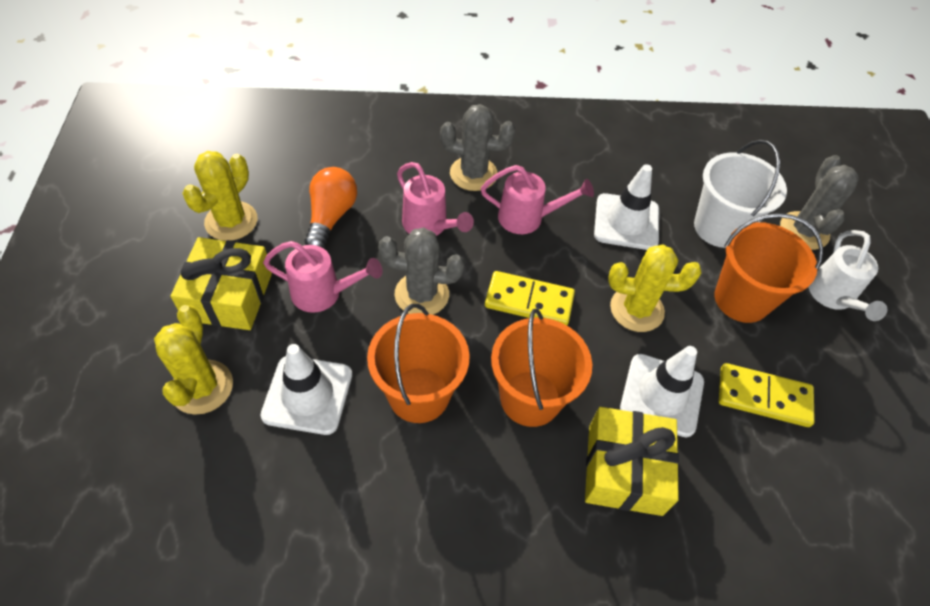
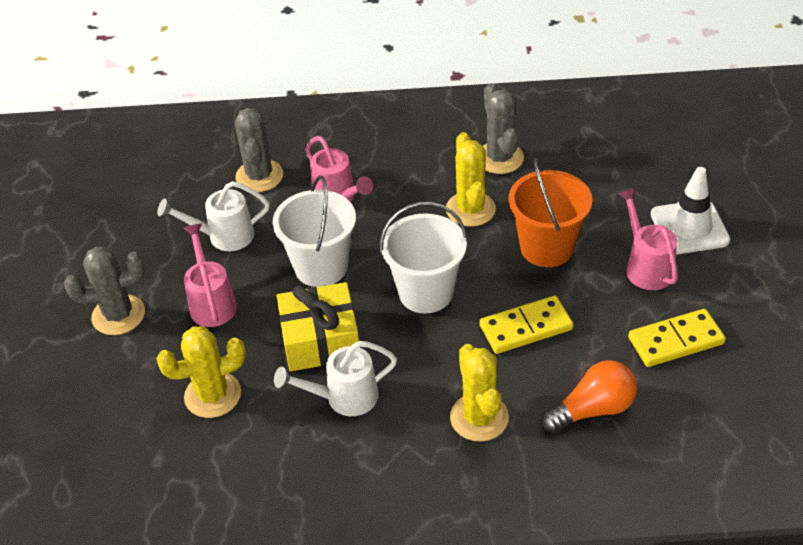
orange bucket: [367,304,470,423] [491,309,592,427] [715,213,823,323] = 3 -> [508,158,592,267] = 1
white bucket: [694,140,787,248] = 1 -> [273,175,356,287] [380,202,468,314] = 2
white traffic cone: [260,344,352,435] [594,164,659,250] [620,346,704,437] = 3 -> [651,167,730,254] = 1
white watering can: [808,230,888,321] = 1 -> [157,181,270,251] [274,341,397,416] = 2
yellow gift: [170,237,272,330] [585,407,679,516] = 2 -> [276,282,360,371] = 1

